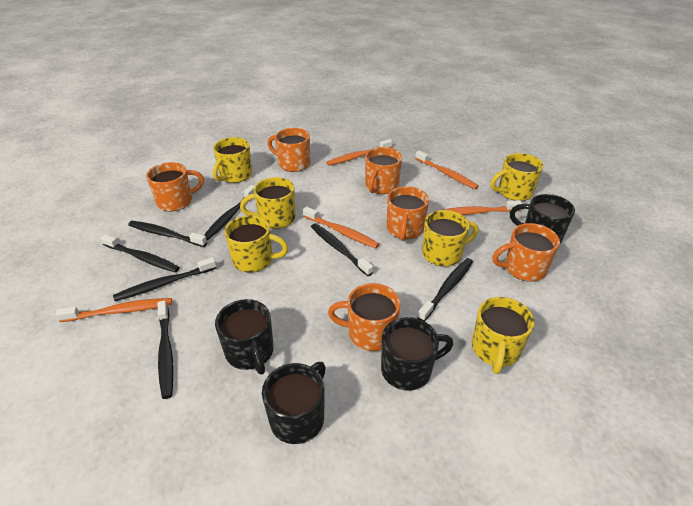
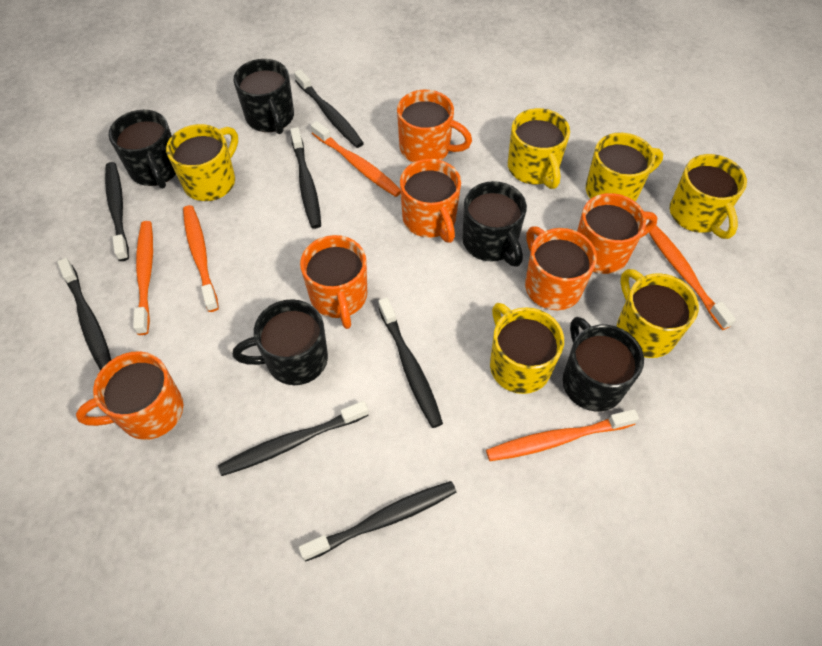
black mug: [215,299,274,375] [262,362,326,444] [381,317,453,391] [510,194,575,244] = 4 -> [109,110,176,189] [233,299,328,385] [234,59,294,134] [462,181,527,267] [563,317,644,411] = 5

